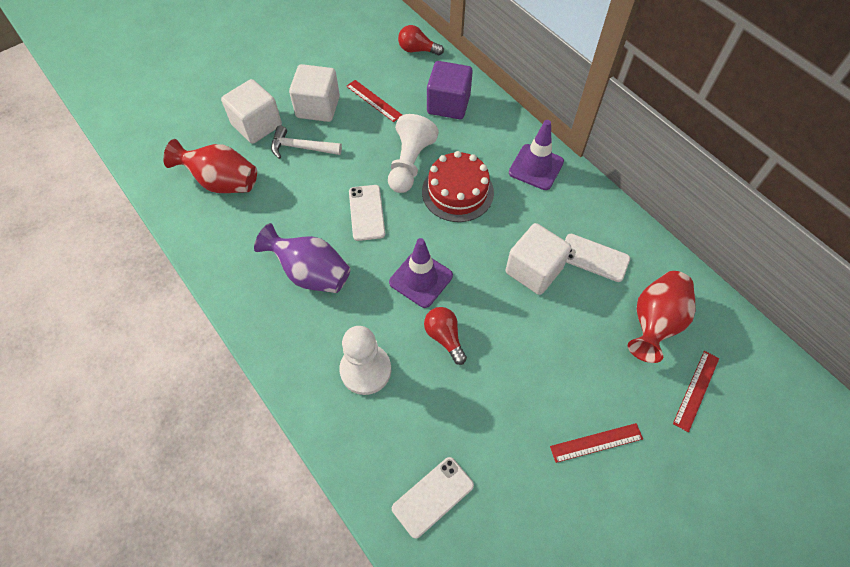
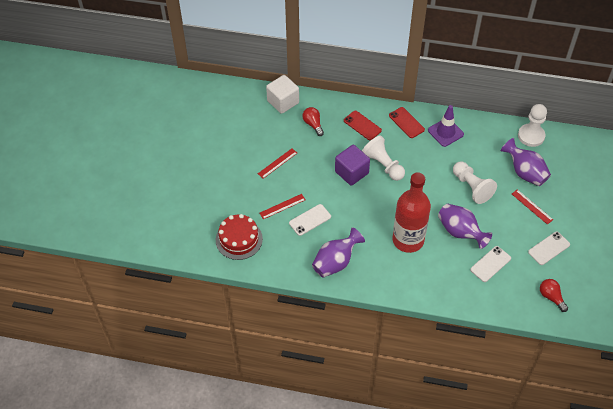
purple traffic cone: [389,238,453,308] [509,120,564,190] = 2 -> [428,105,464,147] = 1
purple vase: [254,223,351,293] = 1 -> [312,227,365,278] [438,204,492,249] [501,138,551,186] = 3
red bottle: none = 0 -> [393,172,431,253] = 1
red phone: none = 0 -> [344,111,382,140] [389,107,425,138] = 2
red vase: [163,139,257,193] [628,271,696,363] = 2 -> none = 0
white cube: [221,79,282,144] [289,64,340,122] [506,223,571,295] = 3 -> [266,75,299,114] = 1
white hammer: [271,125,342,159] = 1 -> none = 0
white pawn: [339,326,391,395] [388,114,439,193] = 2 -> [362,135,405,181] [453,162,497,204] [518,104,547,147] = 3

